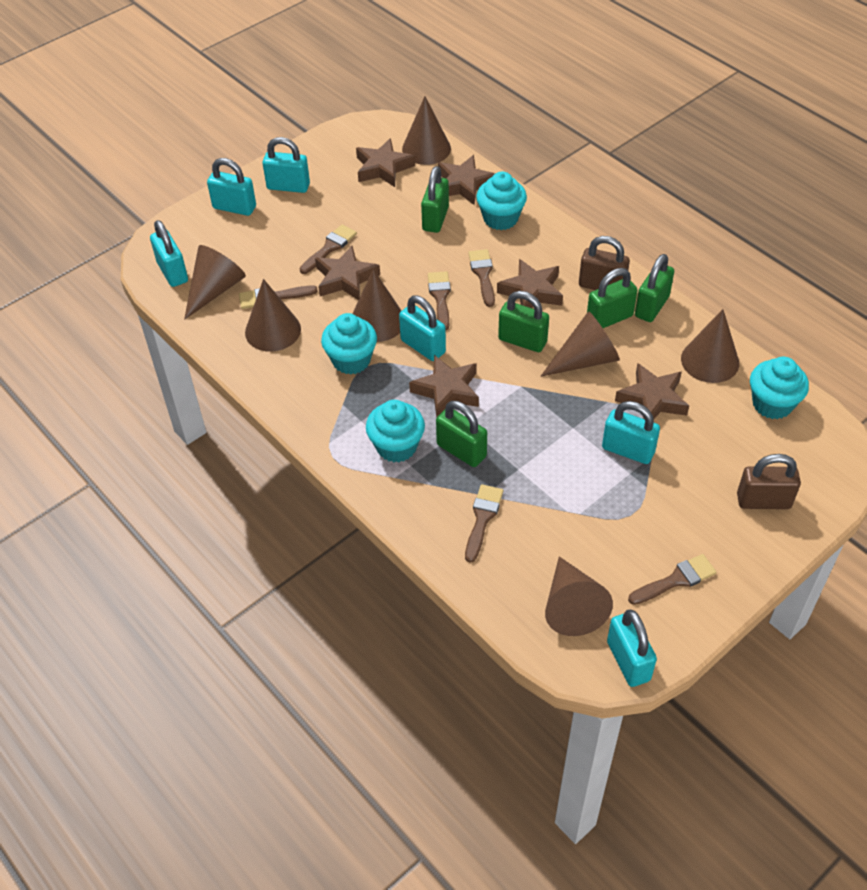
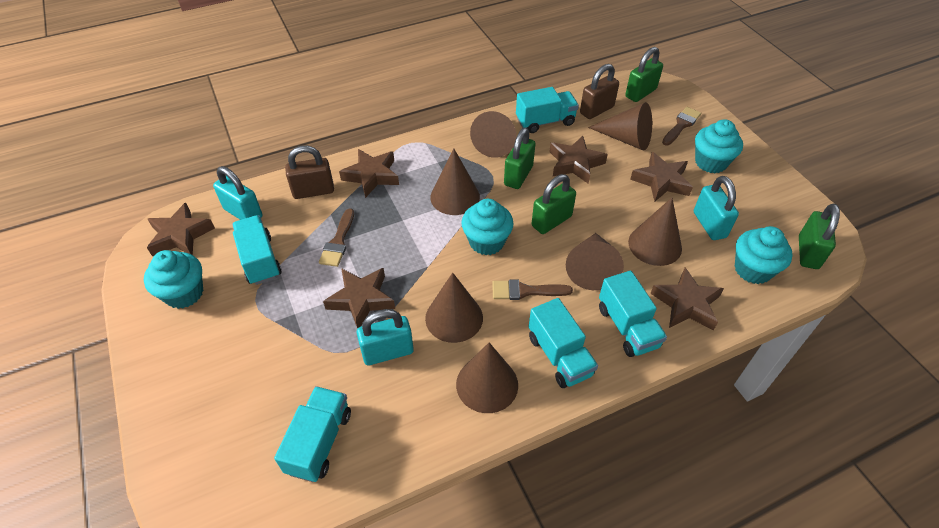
brown brush: [239,285,318,309] [300,225,357,274] [428,271,451,331] [465,484,503,563] [468,249,495,307] [628,554,717,605] = 6 -> [319,208,354,267] [492,280,573,300] [662,107,701,145] = 3
green padlock: [421,166,449,233] [436,401,487,467] [498,291,549,352] [587,268,637,328] [635,254,674,322] = 5 -> [504,128,536,189] [531,174,576,234] [625,47,663,102] [799,204,840,269] = 4
turquoise padlock: [150,220,188,287] [207,158,256,216] [263,137,310,193] [399,296,446,361] [602,401,660,464] [607,609,657,687] = 6 -> [213,166,263,220] [357,309,414,365] [694,176,739,240] = 3
turquoise truck: none = 0 -> [232,215,282,285] [274,386,351,482] [516,87,579,133] [529,298,598,388] [599,271,667,357] = 5

